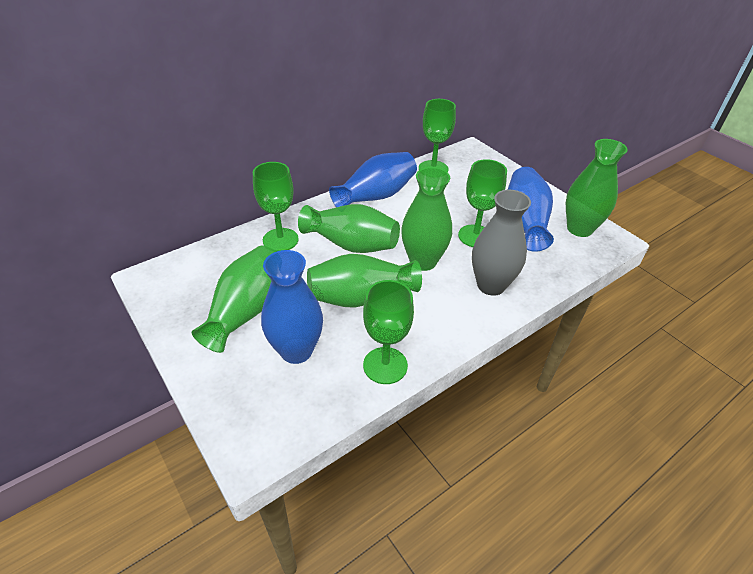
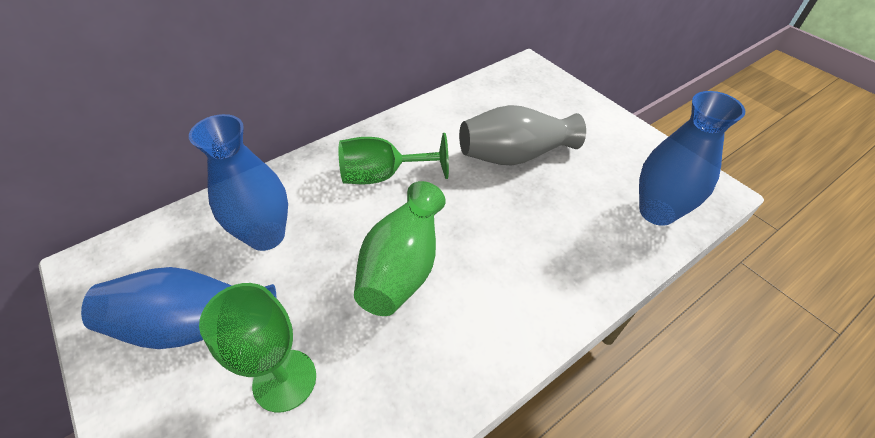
green goblet: [253,162,299,252] [363,280,414,384] [419,99,456,172] [458,159,507,247] = 4 -> [199,283,316,413] [338,133,449,184] = 2
green vase: [192,245,276,353] [298,204,400,253] [307,254,422,308] [401,167,452,271] [566,139,628,237] = 5 -> [354,181,446,316] = 1

